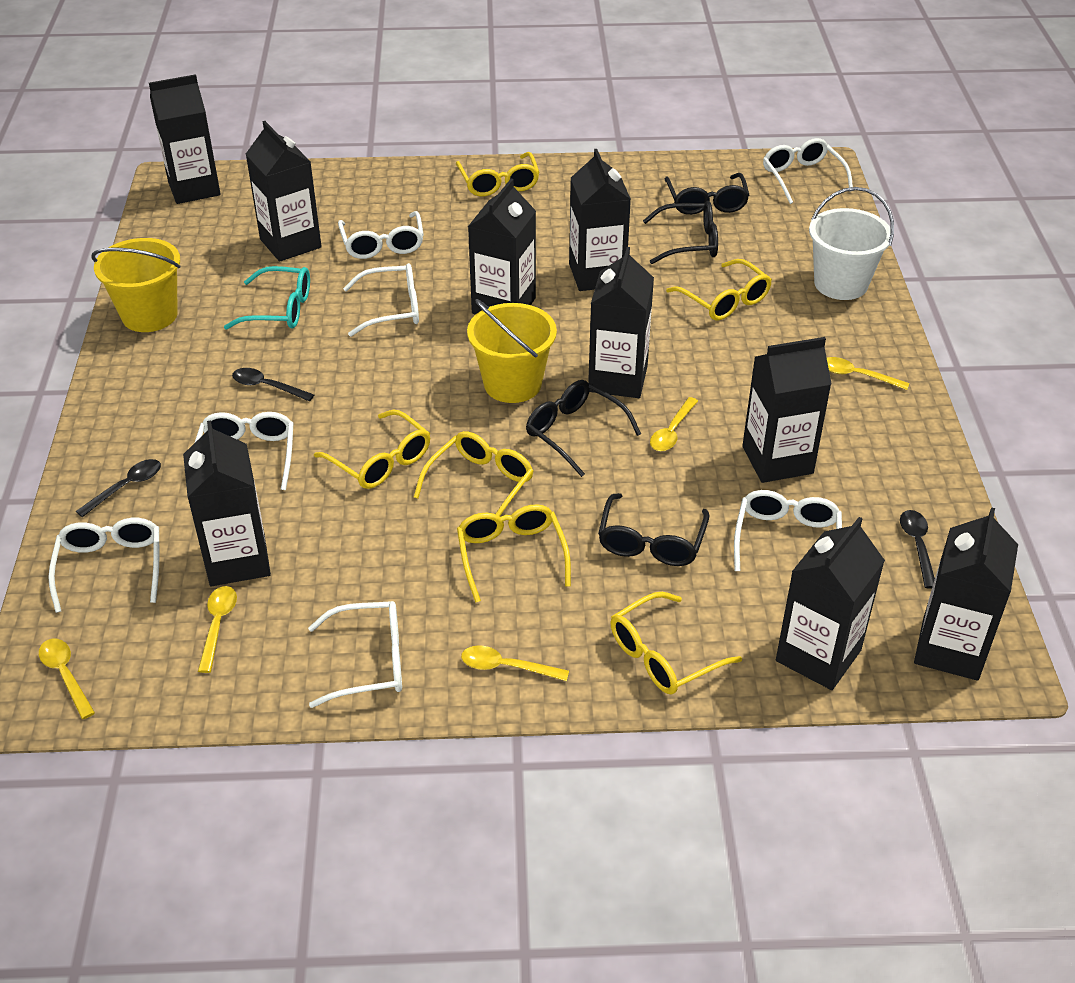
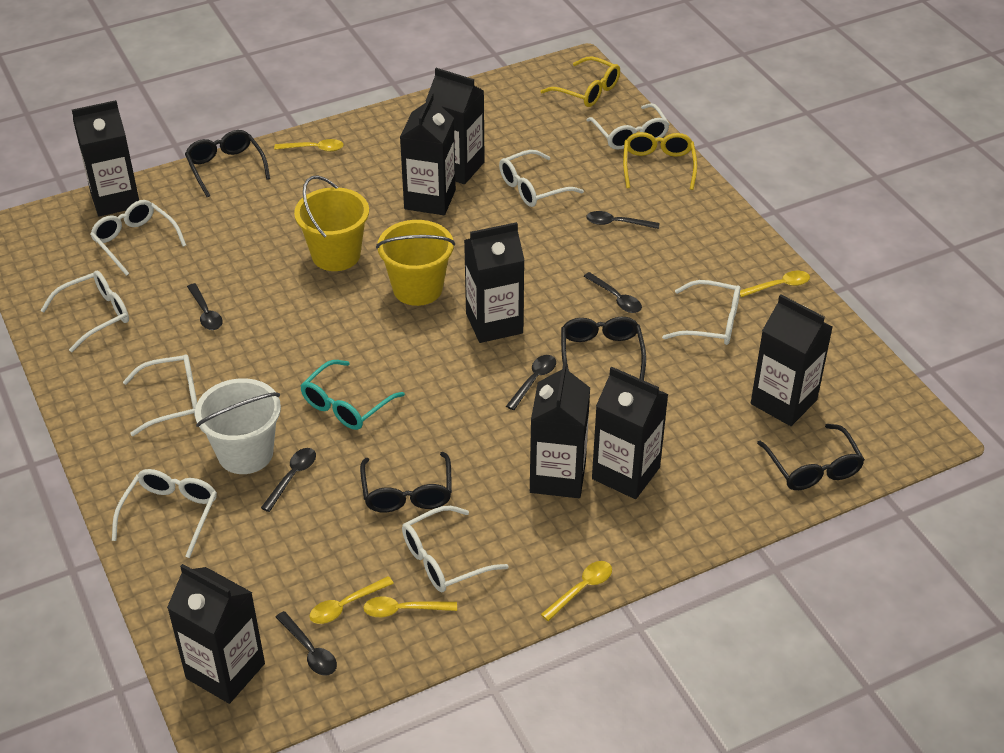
black carton: [149,74,221,204] [183,420,271,586] [246,121,322,262] [468,179,536,315] [569,149,631,291] [588,247,654,398] [742,337,831,483] [776,517,885,690] [914,507,1018,681] = 9 -> [72,100,139,217] [167,564,265,704] [400,93,456,215] [426,68,485,184] [464,222,525,343] [530,362,590,498] [592,366,668,499] [751,294,833,426] = 8
black spoon: [76,459,161,517] [232,368,314,402] [900,510,935,589] = 3 -> [187,283,223,330] [261,448,316,512] [276,611,337,676] [506,355,556,410] [583,272,642,313] [586,211,660,229] = 6
white glasses: [48,518,159,613] [195,412,294,490] [308,601,402,708] [338,211,424,259] [343,263,419,337] [734,490,842,571] [763,138,853,204] = 7 -> [40,271,129,352] [90,200,186,276] [112,469,217,558] [123,354,197,436] [402,506,508,592] [499,150,584,207] [587,103,669,150] [662,280,741,345] = 8
yellow glasses: [314,409,430,489] [414,431,533,517] [456,152,540,196] [457,504,571,603] [610,592,742,694] [666,259,772,320] = 6 -> [540,56,620,107] [623,132,697,190] = 2

